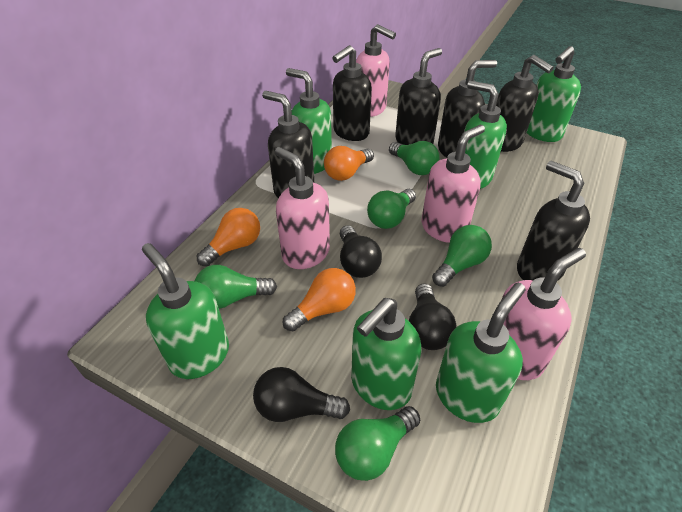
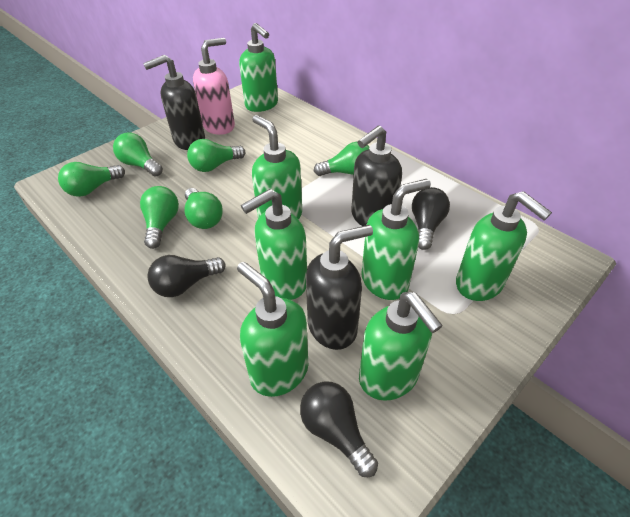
black soap dispenser: [262,91,314,198] [332,45,372,141] [395,48,442,145] [438,60,497,157] [496,55,554,152] [517,161,590,280] = 6 -> [143,55,205,150] [306,225,373,350] [351,125,402,226] = 3
green light bulb: [194,265,277,309] [335,406,420,481] [367,189,416,229] [389,141,440,175] [432,225,492,287] = 5 -> [58,162,125,197] [113,132,163,176] [140,186,179,249] [185,188,223,229] [187,139,245,172] [314,142,369,176] = 6
green soap dispenser: [142,243,229,379] [286,68,332,174] [351,298,422,410] [436,283,526,423] [464,81,507,189] [527,46,581,142] = 6 -> [237,262,308,397] [239,23,278,112] [241,189,307,300] [252,115,302,220] [359,292,443,401] [361,179,431,300] [456,191,552,301] = 7
orange light bulb: [197,208,260,267] [283,268,356,331] [324,146,374,181] = 3 -> none = 0
pink soap dispenser: [275,147,330,269] [356,24,396,117] [422,125,485,243] [502,248,586,380] = 4 -> [193,38,235,135] = 1

